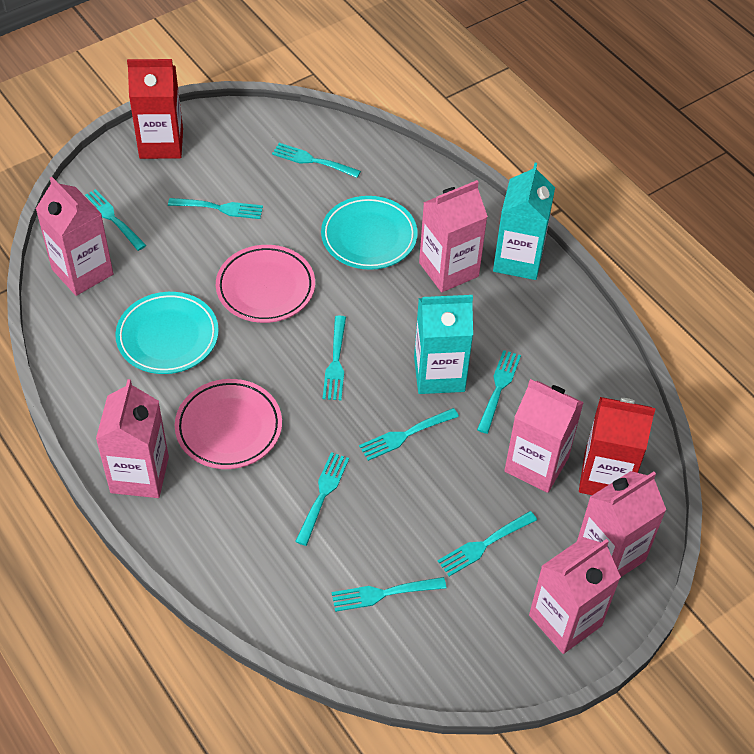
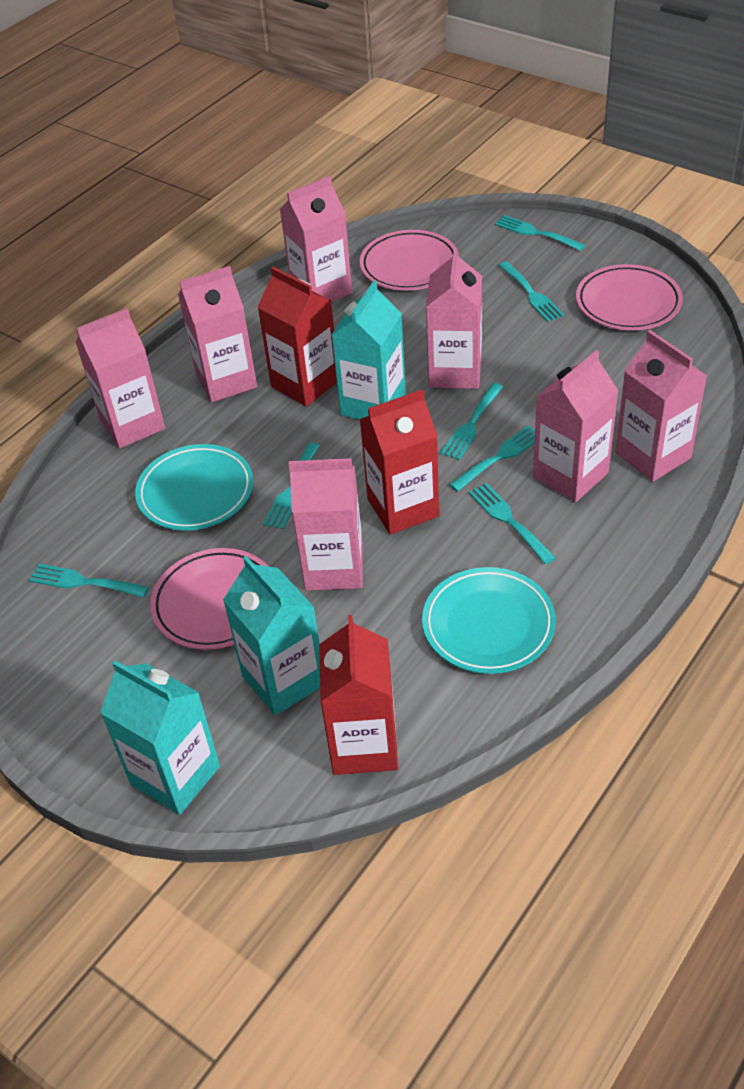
pink carton: [36,177,113,296] [96,379,169,498] [419,180,488,292] [504,379,584,493] [529,537,621,654] [577,471,666,577] = 6 -> [75,308,165,448] [178,266,257,402] [280,176,352,302] [289,458,363,591] [426,248,482,389] [533,350,618,502] [615,330,707,482] = 7
pink plate: [175,379,282,469] [216,245,315,323] = 2 -> [150,548,269,650] [360,230,459,291] [576,264,683,331] = 3
red carton: [127,59,183,159] [579,397,656,495] = 2 -> [257,266,337,406] [319,615,398,775] [360,389,440,535] = 3
turquoise carton: [414,295,473,394] [493,163,555,280] = 2 -> [100,661,220,815] [223,556,320,716] [332,281,406,420] = 3
turquoise fork: [85,189,146,251] [168,198,263,219] [272,143,361,178] [295,452,349,546] [323,316,346,400] [332,577,446,612] [359,408,459,461] [438,511,537,576] [477,350,521,434] = 9 -> [29,564,149,598] [263,443,320,530] [441,383,503,460] [449,425,535,492] [469,483,555,564] [495,215,586,251] [498,261,564,322] = 7

